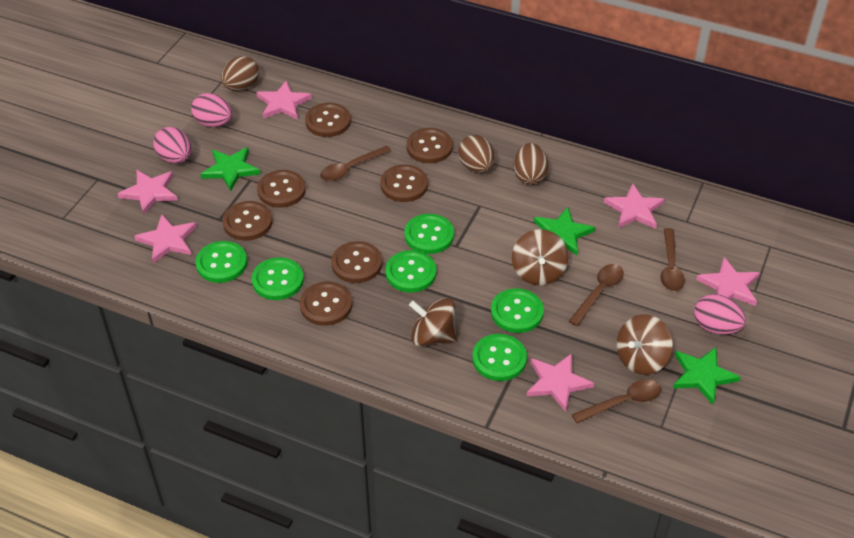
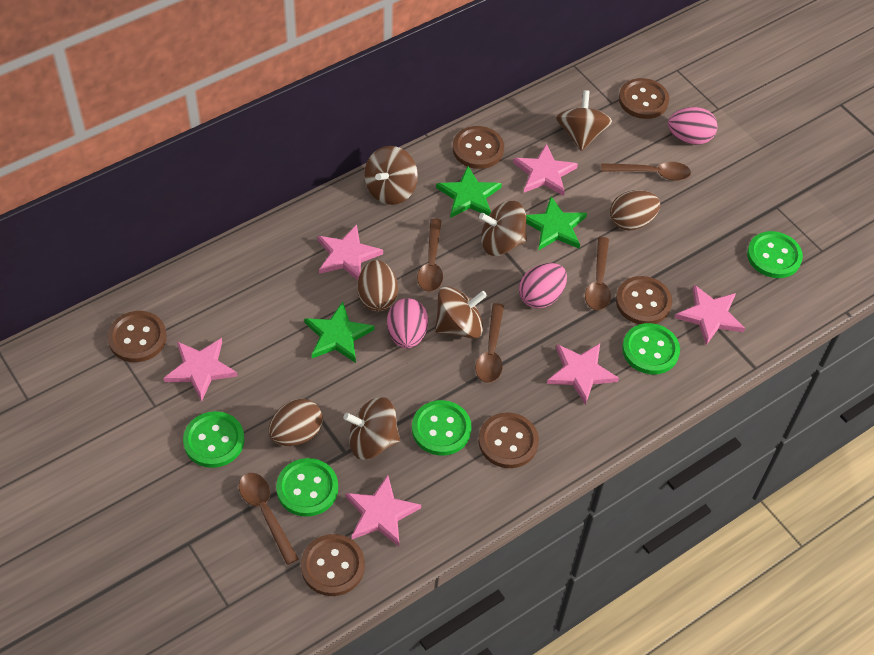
brown button: [222,201,273,241] [257,170,306,208] [300,282,352,326] [305,103,351,137] [331,241,382,283] [380,164,428,202] [407,128,453,163] = 7 -> [107,311,167,362] [301,534,365,596] [453,126,504,169] [479,412,539,468] [616,276,672,324] [619,78,669,119] = 6
brown spinning top: [409,298,457,346] [512,229,568,285] [617,314,673,375] = 3 -> [343,397,400,460] [364,146,418,205] [435,286,487,339] [479,201,527,256] [556,90,612,151] = 5
brown spoon: [320,146,391,181] [569,264,624,326] [572,379,661,423] [660,228,685,291] = 4 -> [239,473,299,565] [417,218,443,292] [475,303,504,383] [585,237,611,310] [601,162,691,181] = 5
green button: [196,241,247,283] [252,257,304,300] [385,250,436,292] [404,214,454,254] [472,334,527,381] [491,288,544,333] = 6 -> [183,411,245,468] [276,458,338,517] [412,400,472,456] [622,323,680,374] [747,231,803,278] = 5

